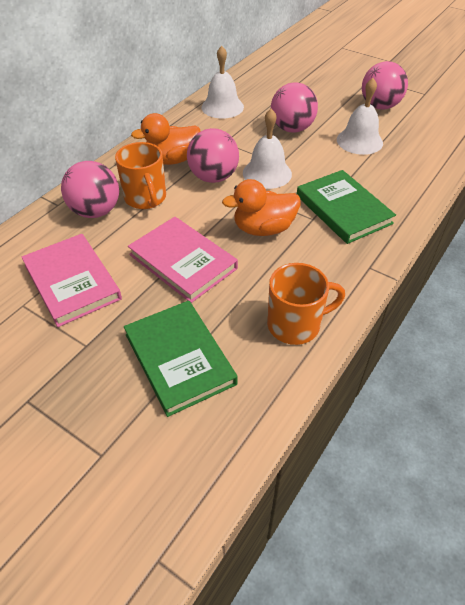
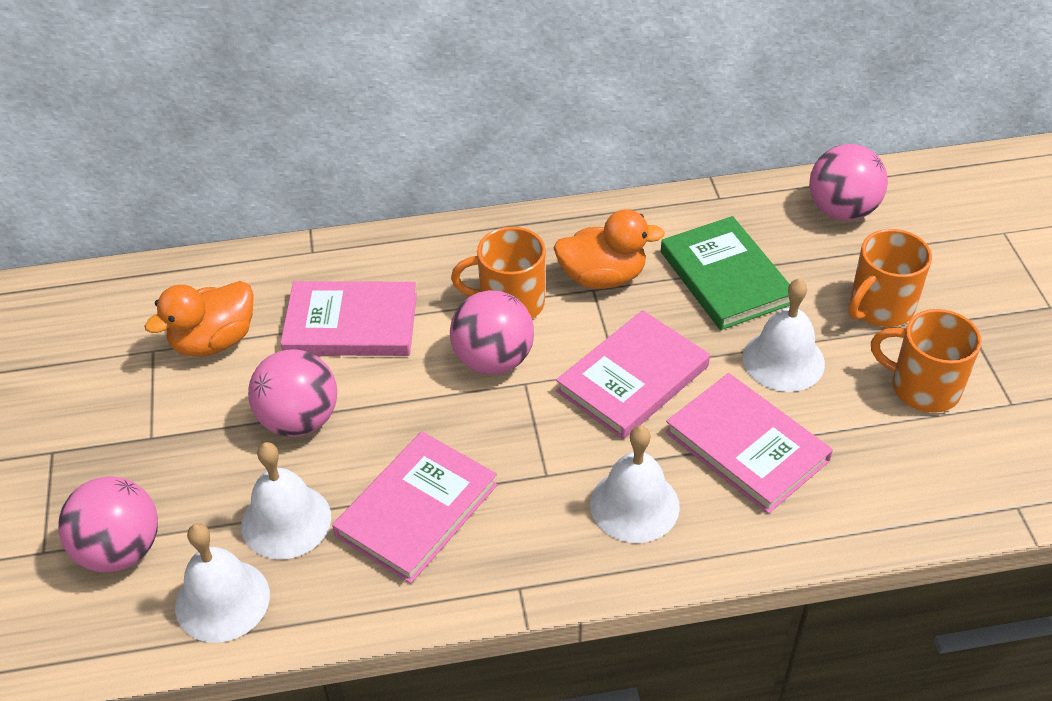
green book: [124,301,238,417] [297,170,396,244] = 2 -> [661,216,790,330] = 1
orange mug: [115,142,166,209] [267,263,345,345] = 2 -> [451,227,546,319] [849,229,932,327] [871,309,982,413] = 3
pink book: [21,234,122,327] [128,217,238,303] = 2 -> [280,281,417,356] [332,431,498,584] [556,310,710,439] [665,373,833,514] = 4
white bell: [201,46,244,119] [243,109,292,189] [337,78,383,155] = 3 -> [175,523,270,643] [241,442,331,559] [590,426,680,543] [743,278,825,392] = 4

